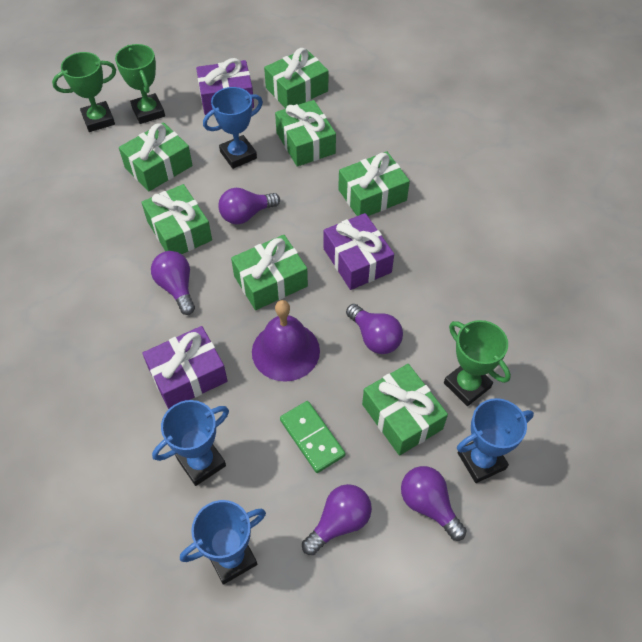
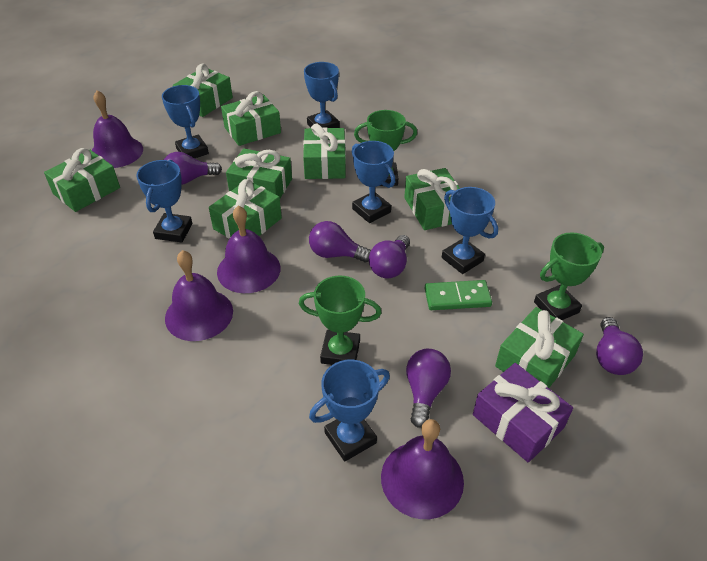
blue trophy: [152,400,229,486] [180,500,266,585] [203,87,263,169] [457,398,534,483] = 4 -> [136,160,192,243] [162,85,209,158] [304,62,340,128] [309,360,390,462] [352,141,395,223] [442,187,498,274] = 6
green gift: [119,122,193,191] [142,184,212,254] [231,235,308,310] [264,48,328,108] [275,100,336,166] [338,152,410,216] [362,364,448,456] = 7 -> [44,148,120,212] [173,63,233,117] [209,179,282,239] [221,91,281,146] [226,149,292,198] [303,124,346,179] [404,168,460,230] [495,307,584,388] = 8
purple bell: [252,300,320,382] = 1 -> [92,90,143,168] [165,250,233,341] [217,206,281,293] [381,419,464,519] = 4
purple gift: [142,326,227,409] [196,58,254,115] [324,213,394,290] = 3 -> [473,363,573,463] = 1

